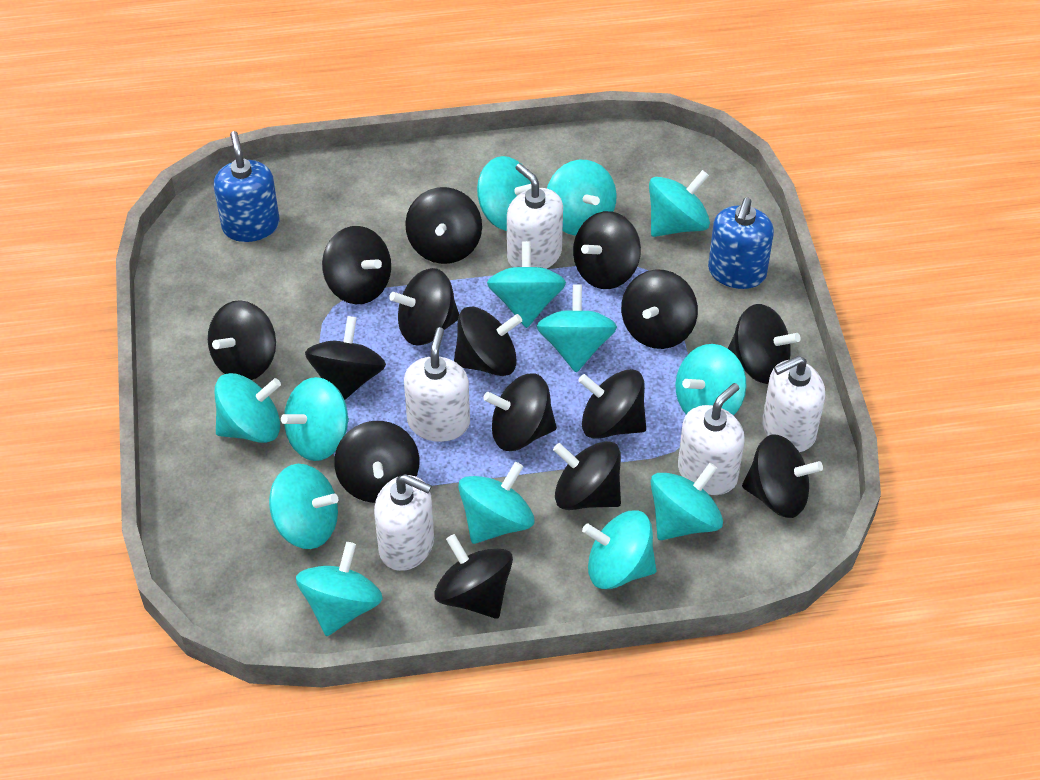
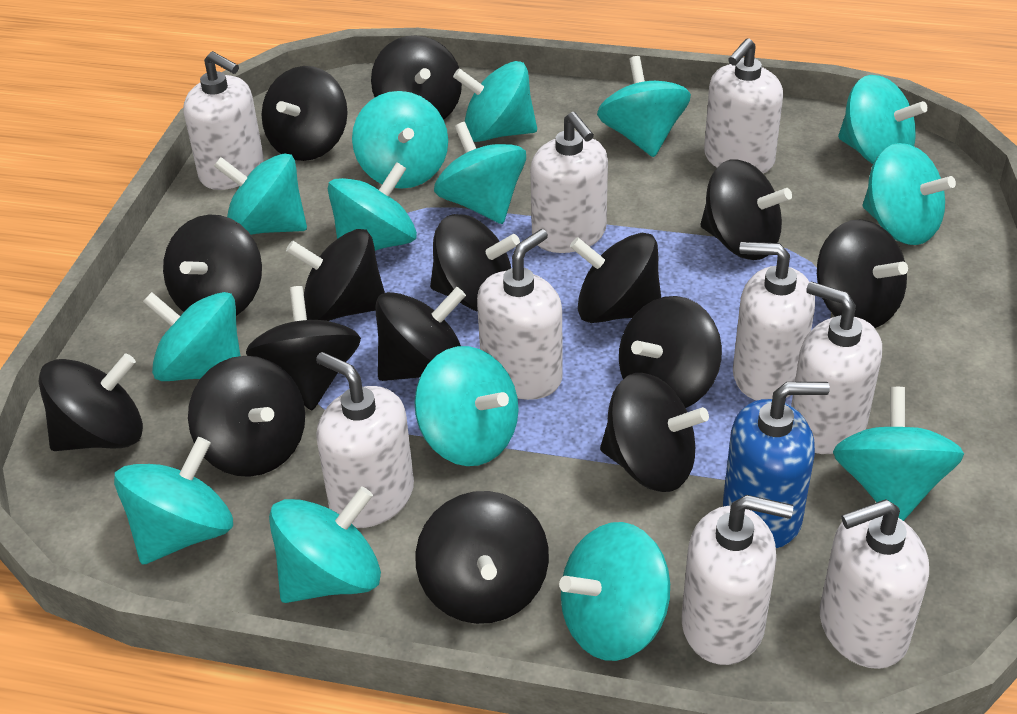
blue soap dispenser: [214,131,280,242] [708,198,774,289] = 2 -> [723,382,830,548] = 1
turquoise spinning top: [215,373,281,443] [269,464,338,549] [281,377,349,461] [296,542,383,636] [458,462,534,544] [477,156,532,231] [487,241,566,328] [537,284,617,372] [547,160,617,236] [582,511,656,589] [649,170,710,237] [651,463,723,540] [675,344,747,416] = 13 -> [114,437,233,565] [143,292,240,381] [214,153,307,235] [269,487,381,603] [328,162,417,251] [352,91,448,189] [414,346,519,466] [434,122,526,224] [453,61,537,142] [559,522,670,661] [597,56,691,157] [833,387,964,521] [838,75,928,164] [863,143,956,245] = 14
white soap dispenser: [374,474,434,571] [404,327,470,442] [507,163,563,269] [678,383,745,495] [762,356,825,452] = 5 -> [183,51,264,190] [316,352,414,528] [477,229,563,400] [530,112,608,253] [682,495,793,665] [704,38,783,173] [733,242,815,401] [791,282,882,454] [820,499,929,669] = 9

